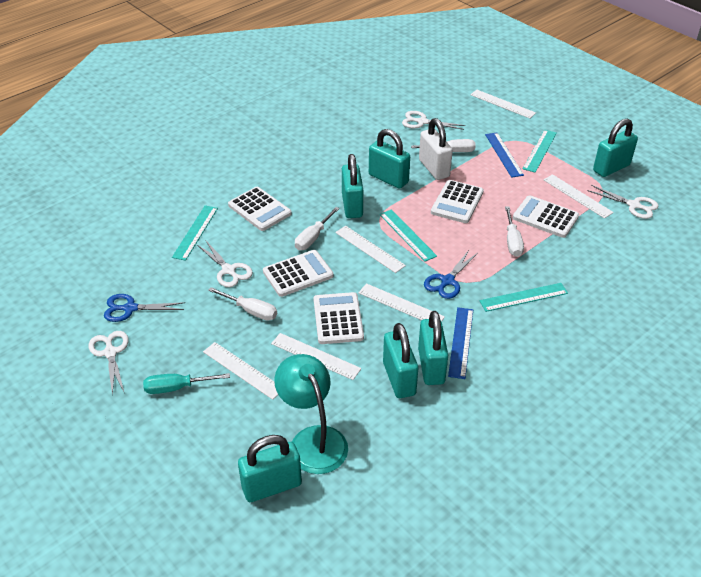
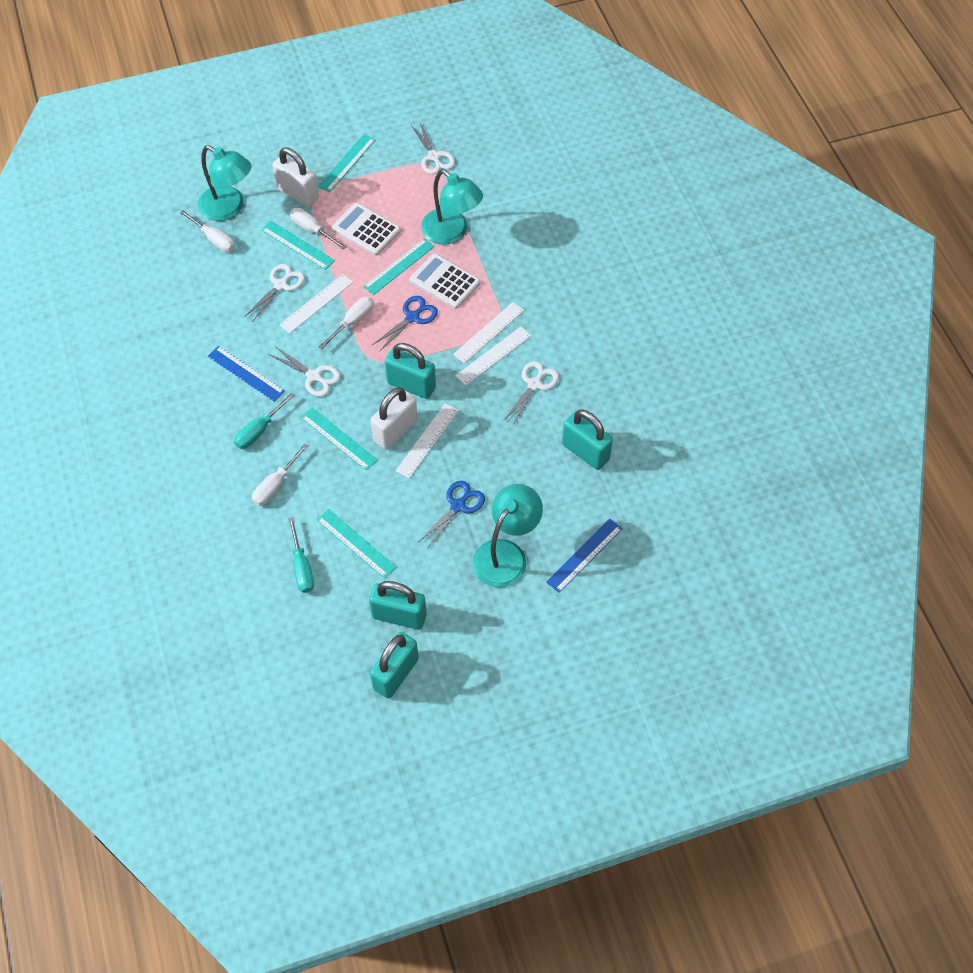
turquoise lamp: [274,354,348,474] = 1 -> [198,145,252,221] [421,169,483,245] [473,484,543,588] = 3
turquoise padlock: [238,435,302,502] [342,154,363,218] [369,129,410,189] [383,323,418,398] [418,311,448,385] [593,119,638,177] = 6 -> [369,581,427,630] [370,632,419,699] [385,343,436,399] [562,410,613,470] = 4
turquoise ruler: [172,205,218,261] [379,209,437,262] [480,283,568,312] [523,130,557,172] = 4 -> [261,221,335,270] [301,408,378,471] [317,509,396,579] [318,134,375,192] [363,238,435,295] = 5
turquoise screwdriver: [143,373,230,394] = 1 -> [234,393,295,449] [288,517,314,593] = 2
white calculator: [228,187,292,231] [263,250,334,297] [314,292,364,344] [431,180,484,223] [513,195,579,238] = 5 -> [332,203,401,256] [410,253,480,309] = 2
white padlock: [419,118,453,180] = 1 -> [272,148,319,207] [370,387,418,450] = 2
white ruler: [203,342,278,400] [271,333,361,380] [335,226,406,273] [359,283,445,322] [470,90,536,119] [544,174,614,219] = 6 -> [279,274,353,333] [396,403,459,478] [453,302,524,363] [455,327,531,386] = 4

